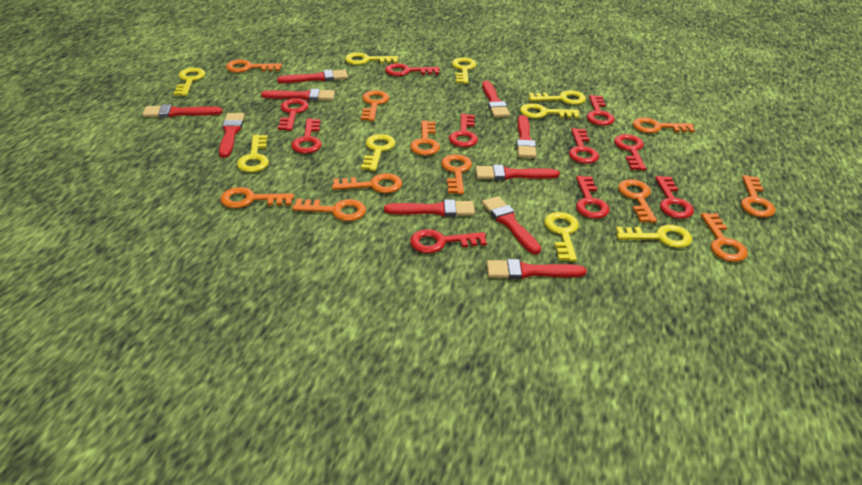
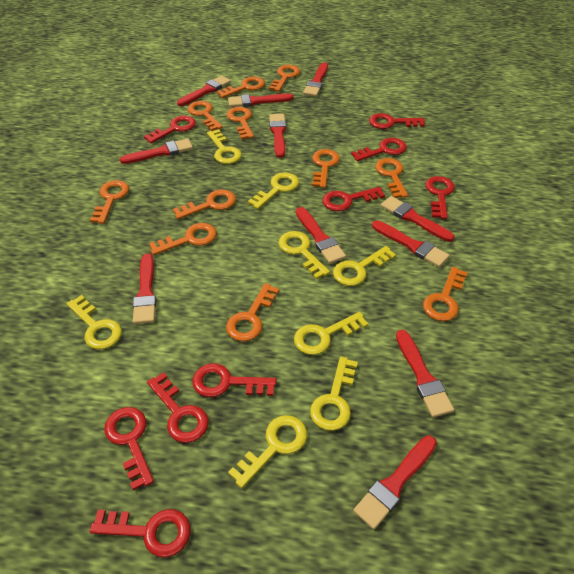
red brush: [142,104,223,118] [219,113,244,158] [261,89,335,101] [277,70,348,83] [384,199,475,217] [476,165,560,180] [482,80,510,117] [482,196,541,254] [487,259,587,279] [516,115,536,158] = 10 -> [120,139,193,164] [133,254,156,324] [177,76,231,106] [228,94,293,107] [269,114,286,158] [296,207,346,264] [303,63,328,97] [353,436,437,530] [372,221,450,267] [381,196,455,242] [396,330,454,418] = 11
red key: [278,98,309,131] [291,118,322,154] [385,63,440,76] [410,229,487,253] [449,114,478,147] [569,128,599,164] [576,176,610,219] [586,95,615,126] [614,134,646,171] [655,176,694,219] = 10 -> [90,509,190,558] [104,407,154,490] [144,116,196,143] [147,372,209,443] [192,363,277,397] [323,187,385,211] [351,138,407,161] [369,113,425,129] [425,176,455,219] = 9
yellow key: [173,68,206,96] [237,135,269,172] [345,52,398,65] [361,134,396,171] [452,57,476,84] [520,103,580,118] [529,90,586,105] [544,212,579,262] [616,225,692,248] = 9 -> [66,295,122,349] [207,129,242,164] [228,415,307,488] [248,172,299,209] [279,231,330,279] [294,312,368,355] [310,357,358,431] [333,246,396,286] = 8

